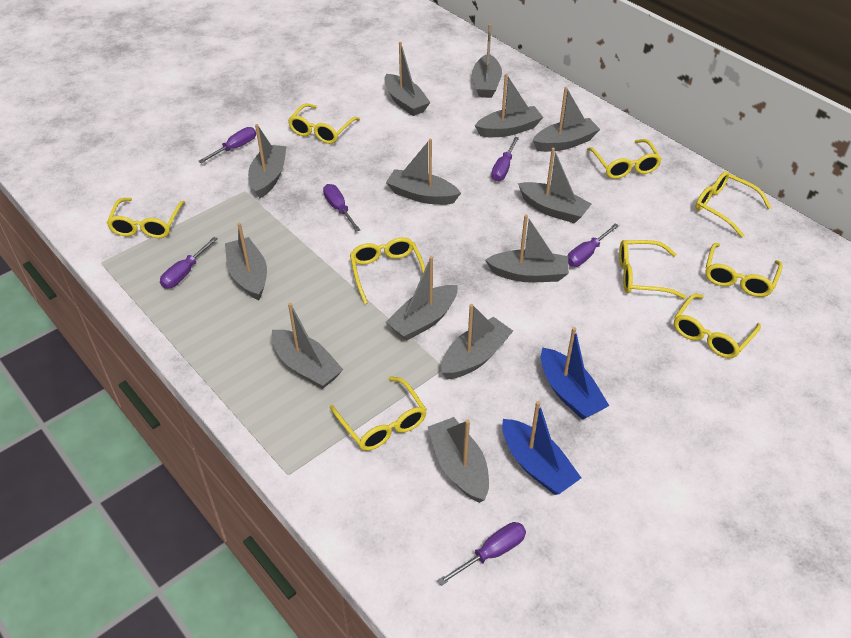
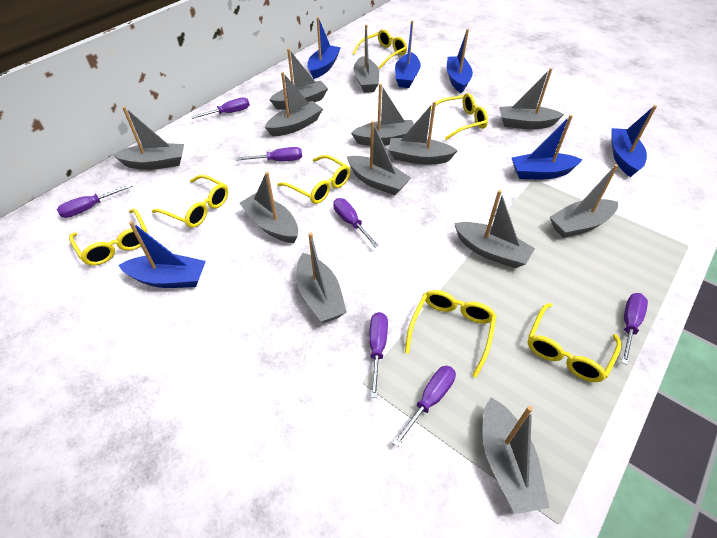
blue boat: [502,401,581,495] [541,327,609,420] = 2 -> [118,221,206,288] [307,17,341,79] [395,21,421,88] [447,29,473,93] [512,115,583,179] [612,105,657,177] = 6
purple screwdriver: [160,237,218,289] [198,127,256,163] [323,184,360,232] [437,522,526,586] [491,137,519,181] [568,223,619,267] = 6 -> [57,184,133,218] [191,97,250,119] [236,147,302,161] [333,198,379,247] [369,312,388,398] [392,366,456,447] [621,293,648,365] = 7
yellow glasses: [107,198,186,238] [288,103,360,144] [330,376,427,451] [350,237,425,304] [587,139,662,179] [619,240,686,299] [674,294,761,358] [695,171,771,237] [705,243,783,297] = 9 -> [69,209,148,265] [152,175,228,228] [277,155,350,204] [352,29,407,69] [405,290,497,378] [431,93,488,140] [528,303,621,382] = 7

